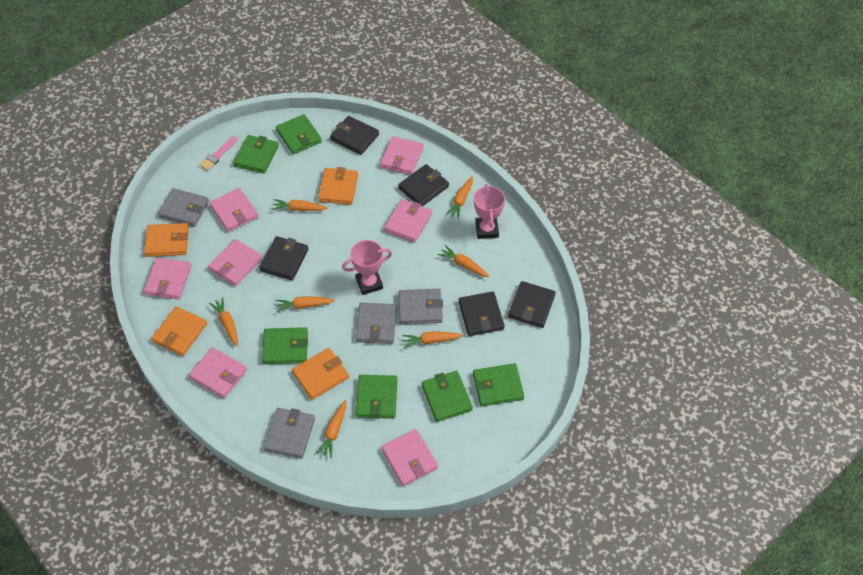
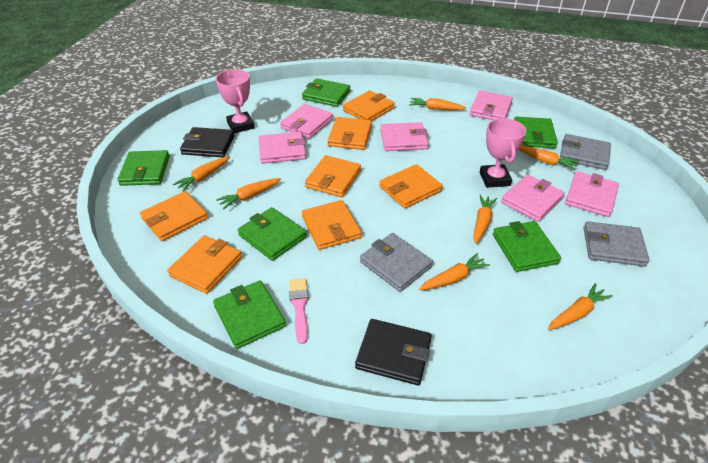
black wallet: [259,236,309,280] [330,116,379,155] [398,164,449,206] [459,291,505,336] [508,281,556,328] = 5 -> [180,127,235,157] [355,319,432,385] = 2
grey wallet: [158,188,209,227] [264,408,315,459] [356,303,397,344] [398,289,443,325] = 4 -> [360,233,433,292] [560,134,611,170] [583,221,650,267] = 3
orange wallet: [144,223,189,257] [151,306,207,356] [292,348,349,400] [318,167,358,205] = 4 -> [140,191,208,241] [167,235,242,294] [302,200,362,250] [305,155,361,197] [328,117,372,150] [343,90,395,121] [379,164,443,208] = 7
pink wallet: [144,258,191,299] [189,347,247,398] [208,239,262,286] [209,188,259,232] [380,136,423,175] [381,429,438,486] [384,199,432,243] = 7 -> [259,132,306,164] [280,104,333,139] [380,122,429,151] [469,91,513,120] [501,174,565,222] [565,171,619,217] = 6

